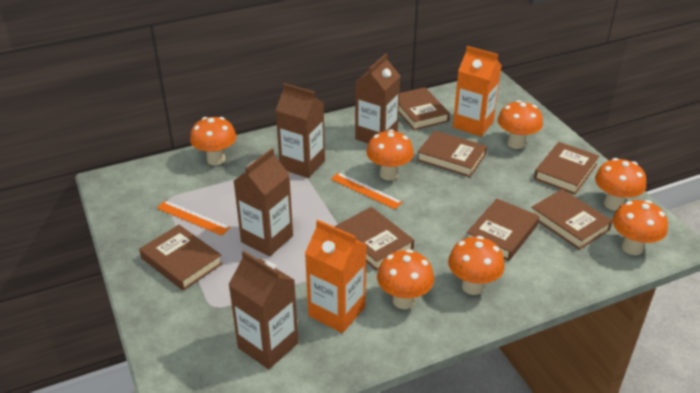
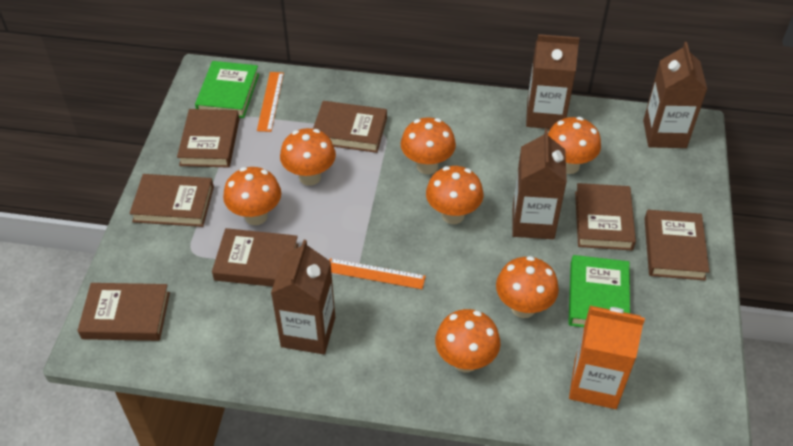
green book: none = 0 -> [195,61,259,118] [568,255,630,327] = 2
orange carton: [305,220,366,333] [453,46,502,136] = 2 -> [569,306,645,409] = 1

